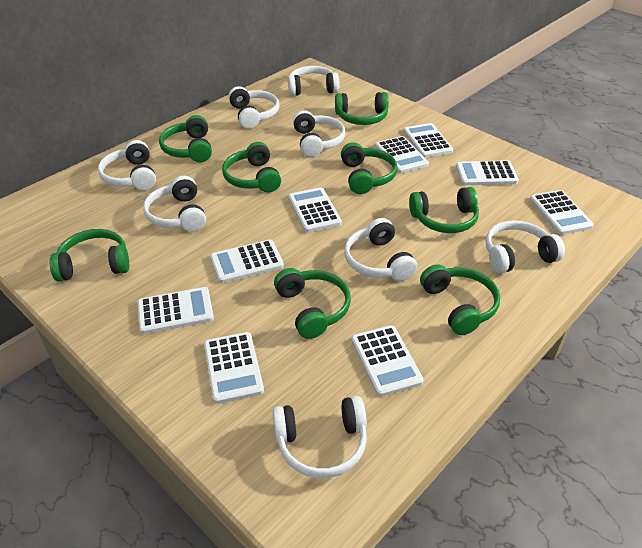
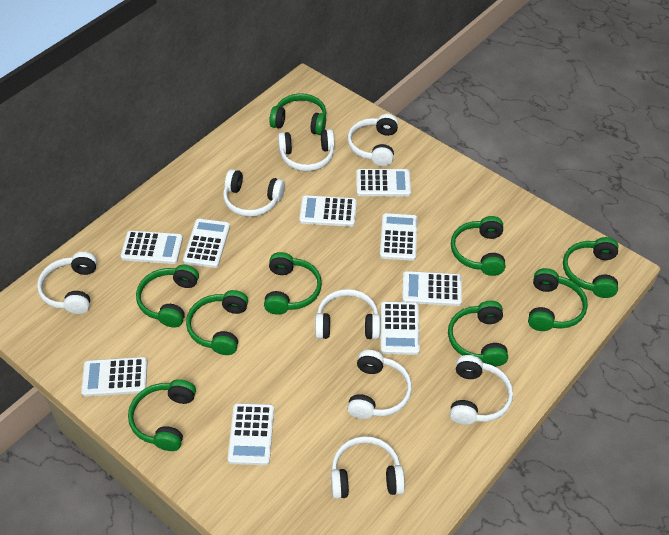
green headphones: [50,229,129,282] [159,115,212,162] [222,142,281,193] [274,268,351,339] [335,92,389,125] [341,142,398,194] [409,187,479,233] [420,264,500,335] = 8 -> [128,379,196,451] [136,265,199,327] [186,290,248,355] [264,252,322,315] [269,93,327,135] [448,301,508,367] [451,216,505,276] [528,268,588,331] [563,237,618,298] = 9

